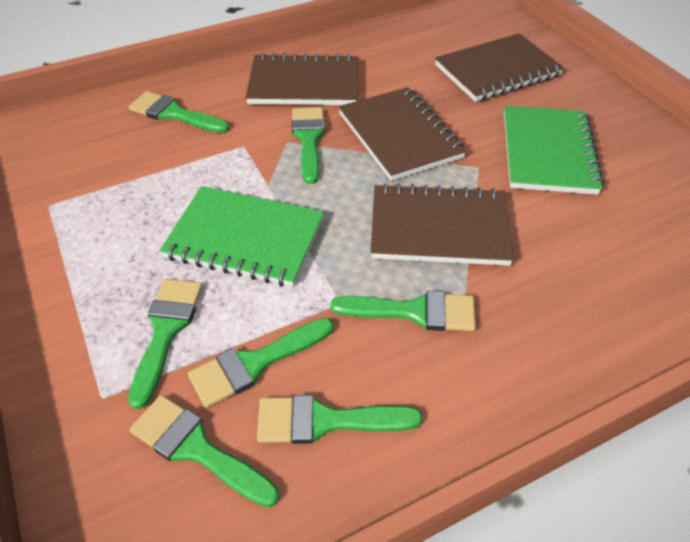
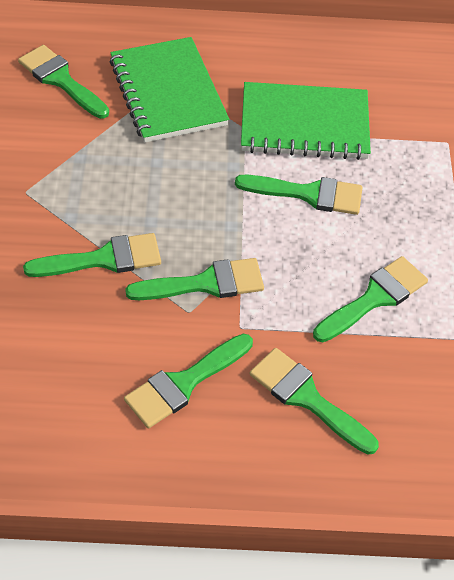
brown notebook: [246,53,358,105] [339,87,467,181] [371,183,514,266] [435,33,564,102] = 4 -> none = 0

